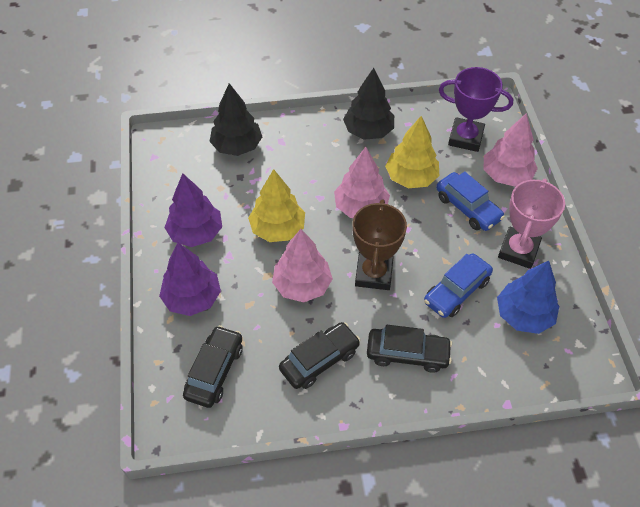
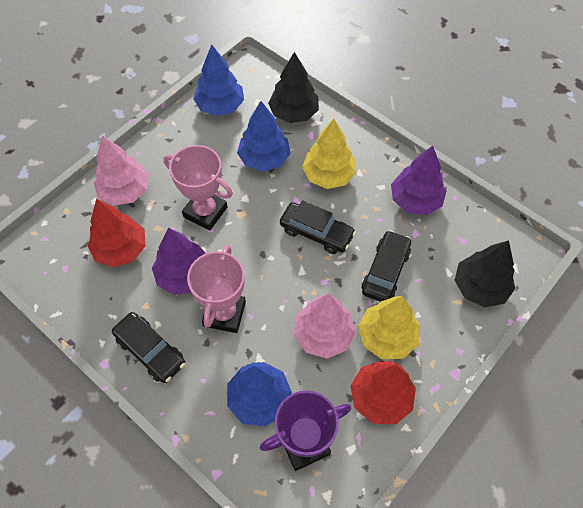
blue car: [424,253,493,318] [436,171,505,231] = 2 -> none = 0
blue tree: [497,261,559,334] = 1 -> [193,45,244,116] [227,362,292,427] [237,101,291,172] = 3
brown trophy: [353,200,407,290] = 1 -> none = 0
pink tree: [272,229,333,302] [334,147,390,218] [484,113,538,186] = 3 -> [94,135,149,206] [294,293,356,359] = 2
pink trophy: [498,179,565,269] = 1 -> [164,145,233,231] [187,245,246,333] = 2
red tree: none = 0 -> [87,199,146,268] [350,361,416,424] = 2

